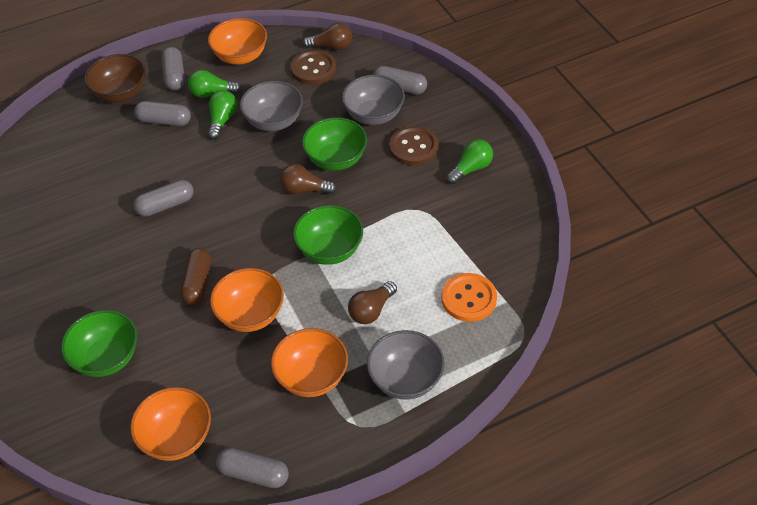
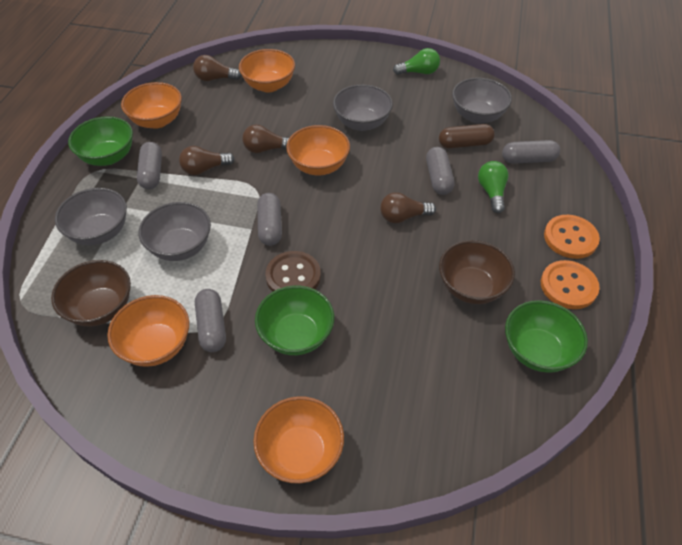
brown bowl: [85,54,146,102] = 1 -> [51,260,131,327] [439,240,515,304] = 2
brown button: [291,50,336,85] [389,126,438,166] = 2 -> [265,251,321,292] = 1
brown light bulb: [280,164,337,194] [303,23,352,50] [348,281,397,324] = 3 -> [179,146,235,175] [193,55,242,81] [242,124,289,153] [380,192,436,223] = 4
green light bulb: [188,70,242,98] [208,90,238,139] [447,139,493,184] = 3 -> [393,48,440,75] [478,161,509,213] = 2
grey bowl: [240,81,303,131] [342,75,405,125] [367,330,445,400] = 3 -> [55,188,127,245] [139,202,211,261] [333,84,393,131] [452,78,512,124] = 4
orange bowl: [130,387,211,461] [208,18,267,65] [210,268,284,332] [271,328,348,397] = 4 -> [107,295,189,367] [121,82,182,129] [239,49,295,92] [253,396,344,483] [286,125,350,176] = 5
orange button: [442,273,497,322] = 1 -> [541,260,600,309] [544,215,600,259] = 2

